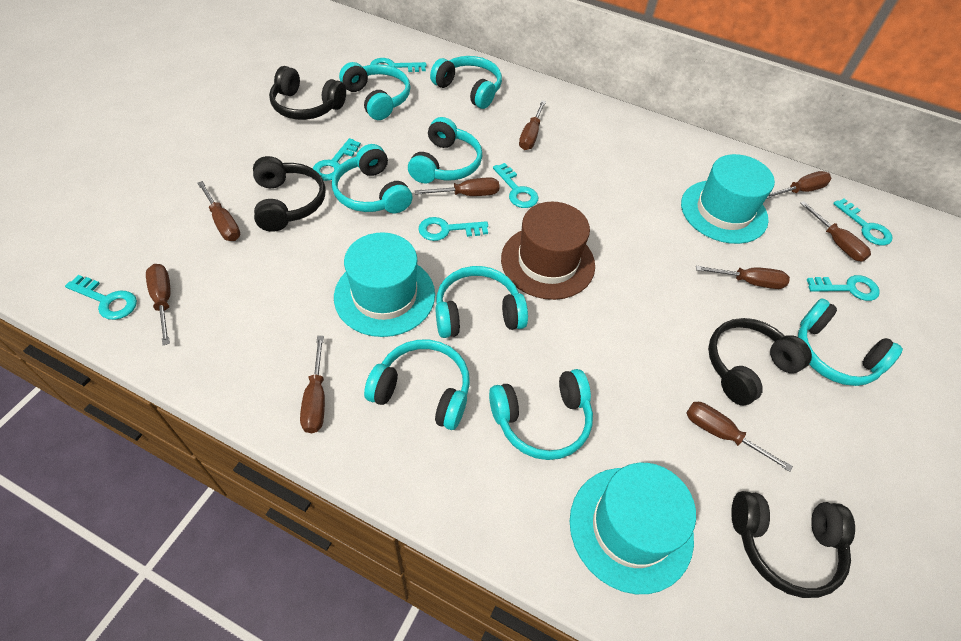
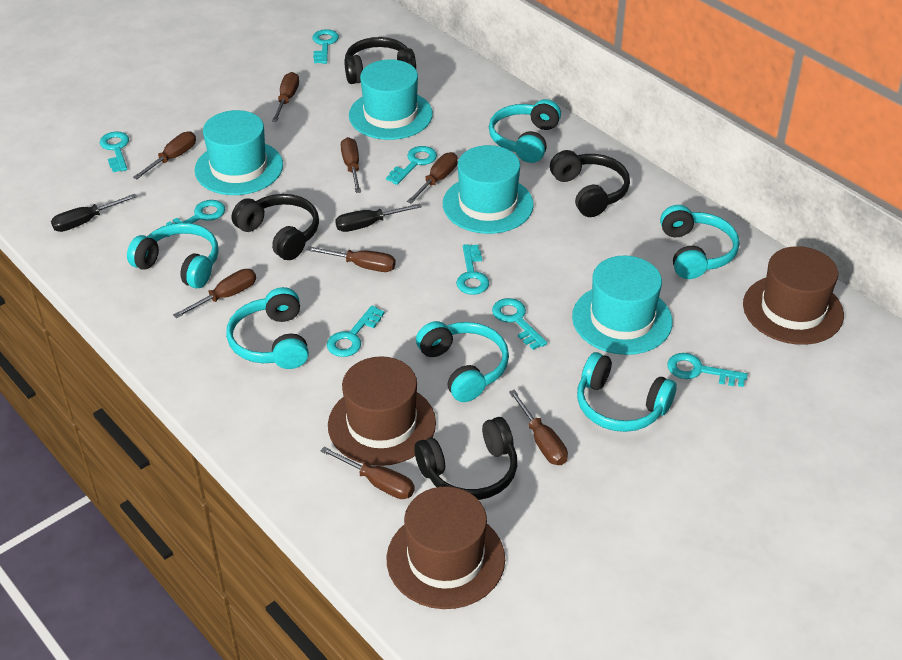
black screwdriver: none = 0 -> [51,194,137,232] [335,203,422,232] = 2
brown hat: [501,202,595,300] = 1 -> [328,356,436,466] [387,486,505,609] [743,246,844,345] = 3
brown screwdriver: [146,264,171,345] [197,181,240,241] [300,336,325,433] [415,177,499,196] [519,100,546,150] [686,402,793,472] [696,266,790,289] [766,171,831,199] [800,201,871,262] = 9 -> [133,131,196,179] [173,269,256,318] [272,72,299,122] [307,246,396,272] [320,446,415,499] [341,137,361,193] [407,152,458,204] [509,389,568,465] = 8
turquoise hat: [334,232,435,337] [570,463,696,594] [681,154,775,244] = 3 -> [195,110,283,195] [349,59,433,140] [443,145,534,234] [572,256,673,355] = 4
turquoise headphones: [332,144,412,213] [339,62,411,120] [364,340,470,430] [408,117,483,183] [430,56,502,109] [436,266,528,338] [489,369,593,460] [798,298,903,386] = 8 -> [127,223,219,288] [226,287,309,369] [416,321,509,402] [489,99,561,163] [577,352,677,432] [660,205,739,279] = 6
turquoise key: [65,275,137,320] [313,138,361,181] [370,58,427,72] [419,217,488,241] [493,163,539,208] [807,275,880,301] [833,199,893,246] = 7 -> [99,131,129,172] [160,200,225,237] [312,29,339,64] [327,305,385,357] [386,146,437,185] [456,244,489,295] [492,298,547,350] [667,353,747,387] = 8

